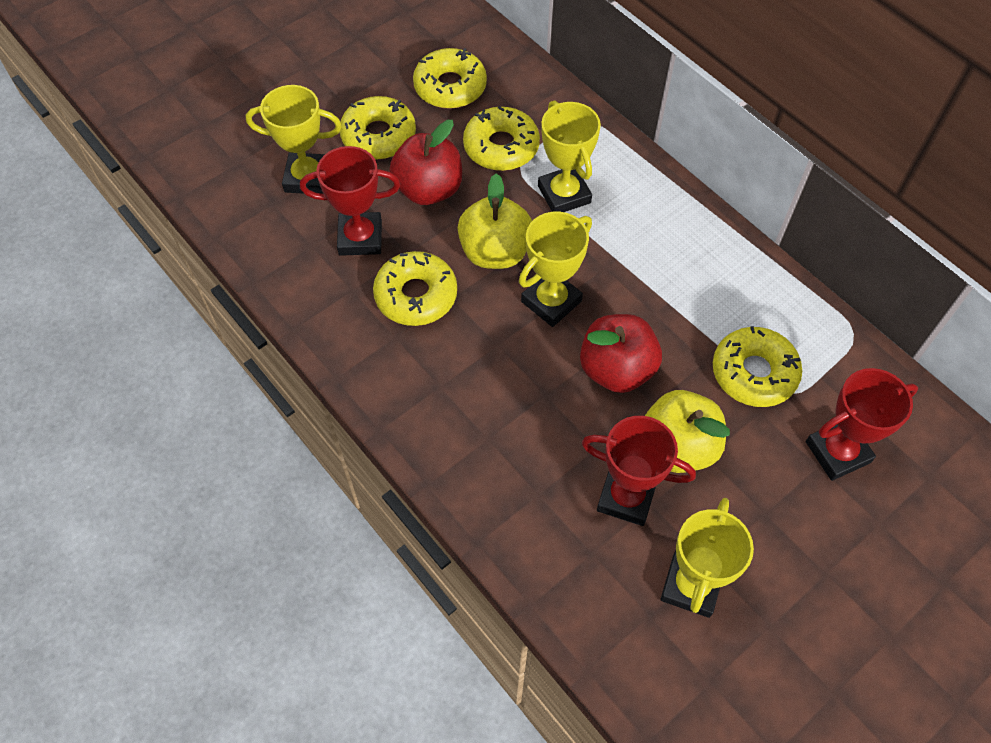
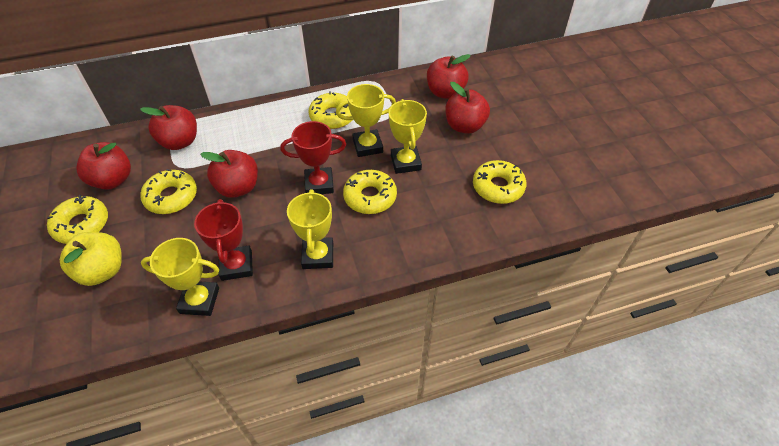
red apple: [390,120,462,205] [580,314,662,393] = 2 -> [76,142,131,190] [140,105,197,150] [200,150,258,198] [427,54,471,99] [445,82,490,134] = 5
red trophy: [300,146,400,256] [582,416,696,526] [806,368,918,481] = 3 -> [194,199,253,281] [280,121,346,194] = 2
yellow apple: [458,173,532,269] [645,390,730,473] = 2 -> [60,232,122,286] = 1

